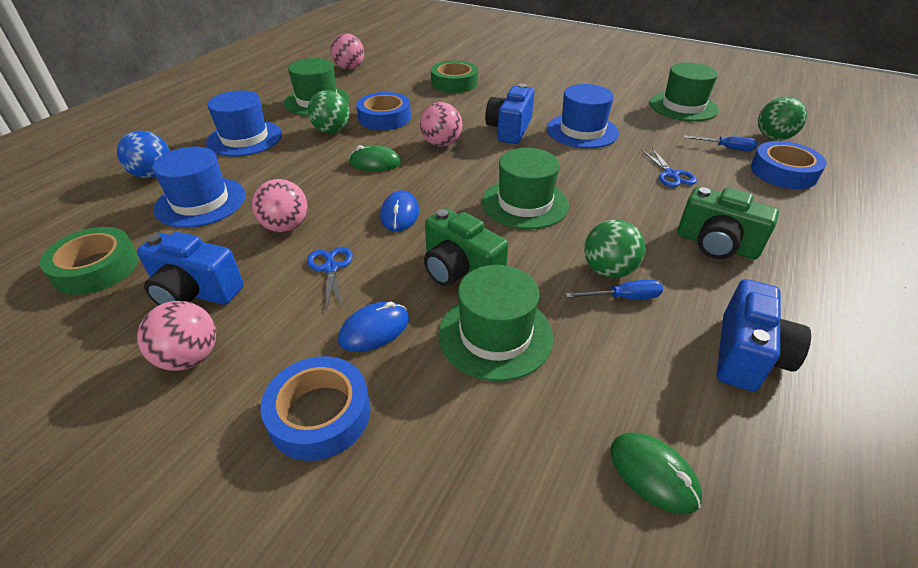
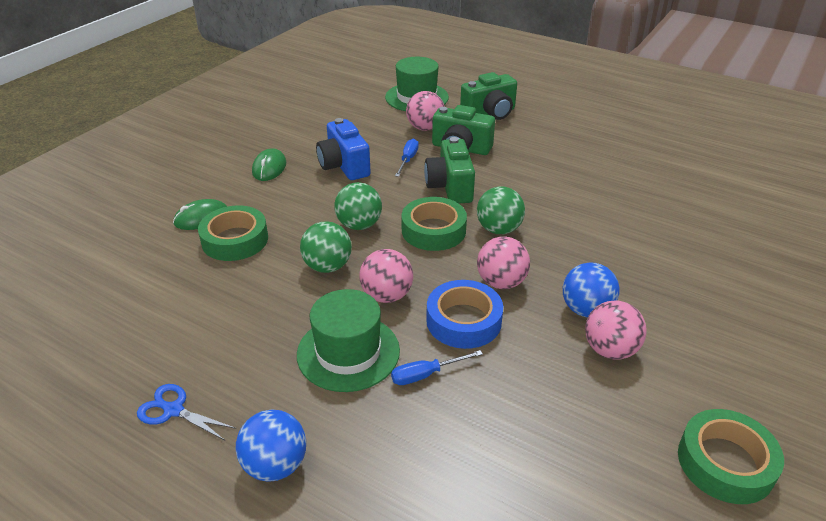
blue ball: [117,130,170,178] = 1 -> [236,410,306,482] [563,263,620,318] = 2
blue camera: [137,232,244,305] [485,84,534,144] [717,279,811,392] = 3 -> [316,118,371,180] = 1
blue hat: [152,146,245,228] [206,90,282,157] [547,84,619,148] = 3 -> none = 0
blue mouse: [338,302,409,352] [380,190,419,232] = 2 -> none = 0
blue scissors: [307,247,353,311] [641,148,697,187] = 2 -> [137,384,236,440] = 1
blue tape: [260,356,370,461] [356,92,411,130] [751,141,827,189] = 3 -> [426,280,503,349] = 1
green camera: [424,208,508,287] [677,187,779,259] = 2 -> [424,137,475,204] [432,105,495,155] [460,72,517,120] = 3
green hat: [284,58,350,116] [438,265,553,381] [482,148,569,229] [649,62,719,121] = 4 -> [297,289,400,392] [385,57,449,111] = 2
green tape: [40,227,138,295] [431,60,478,93] = 2 -> [198,205,268,261] [401,197,467,251] [678,409,784,504] = 3

